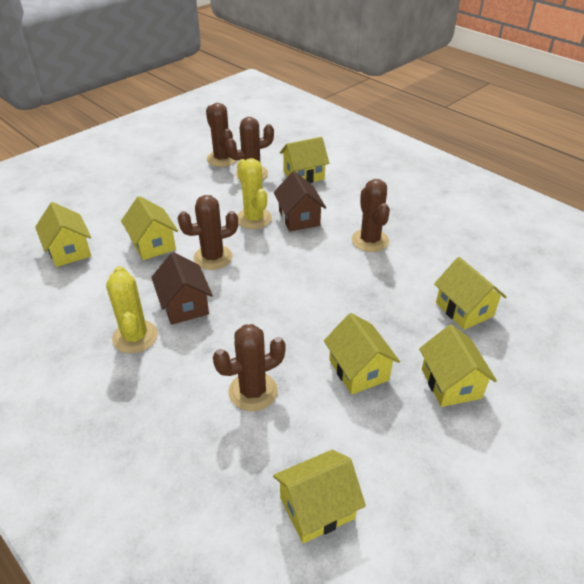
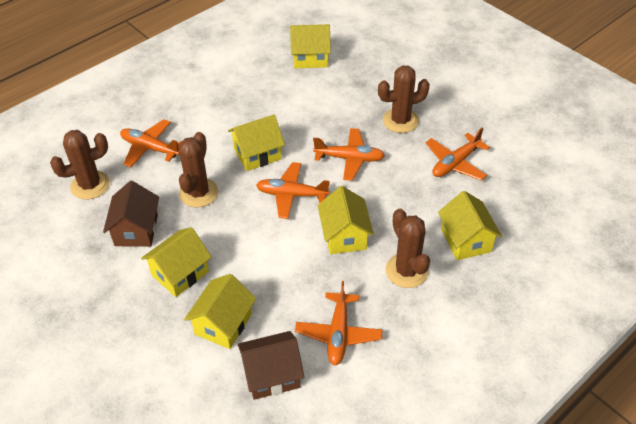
brown cactus: [178,195,238,270] [206,103,237,167] [213,324,286,411] [226,117,274,180] [351,179,390,252] = 5 -> [50,130,110,200] [179,132,218,208] [378,65,430,133] [386,209,430,288] = 4
orange plane: none = 0 -> [120,119,181,167] [256,162,330,219] [295,281,382,366] [313,128,385,181] [426,127,490,181] = 5
yellow cactus: [106,266,158,353] [237,158,272,229] = 2 -> none = 0
yellow house: [35,202,91,267] [121,196,178,260] [273,450,366,543] [280,137,329,183] [324,313,400,394] [419,324,497,407] [434,257,507,330] = 7 -> [141,227,212,297] [184,274,256,349] [228,114,285,171] [290,24,331,68] [318,186,374,254] [438,191,502,260] = 6

